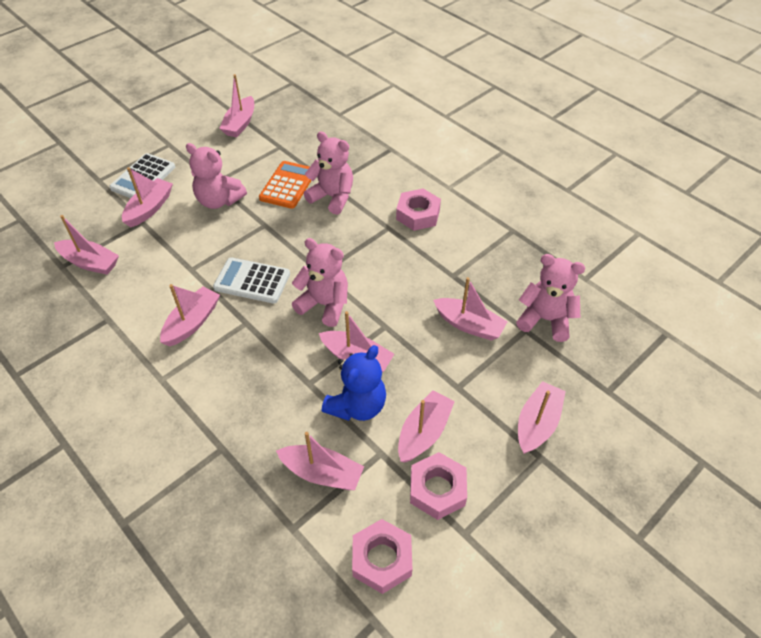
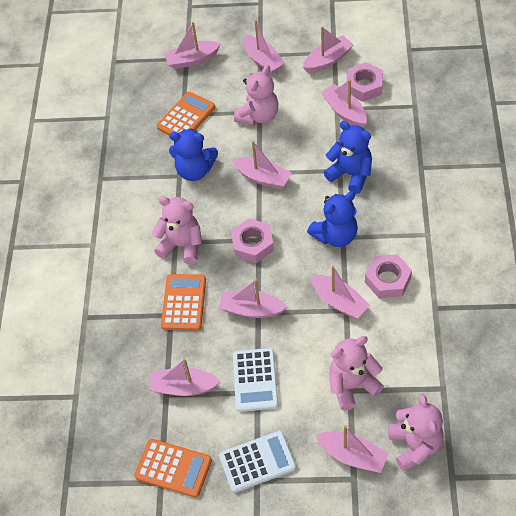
blue teddy bear: [322,345,386,421] = 1 -> [169,129,218,181] [307,191,358,247] [324,121,372,194] = 3
orange calculator: [259,161,312,209] = 1 -> [135,439,212,497] [157,92,215,135] [161,274,206,330] = 3

